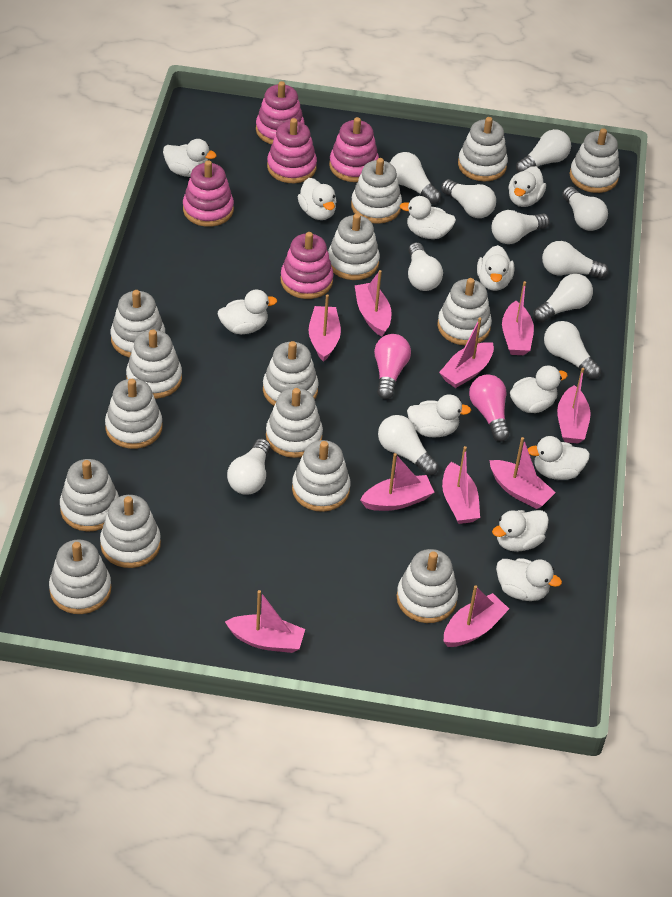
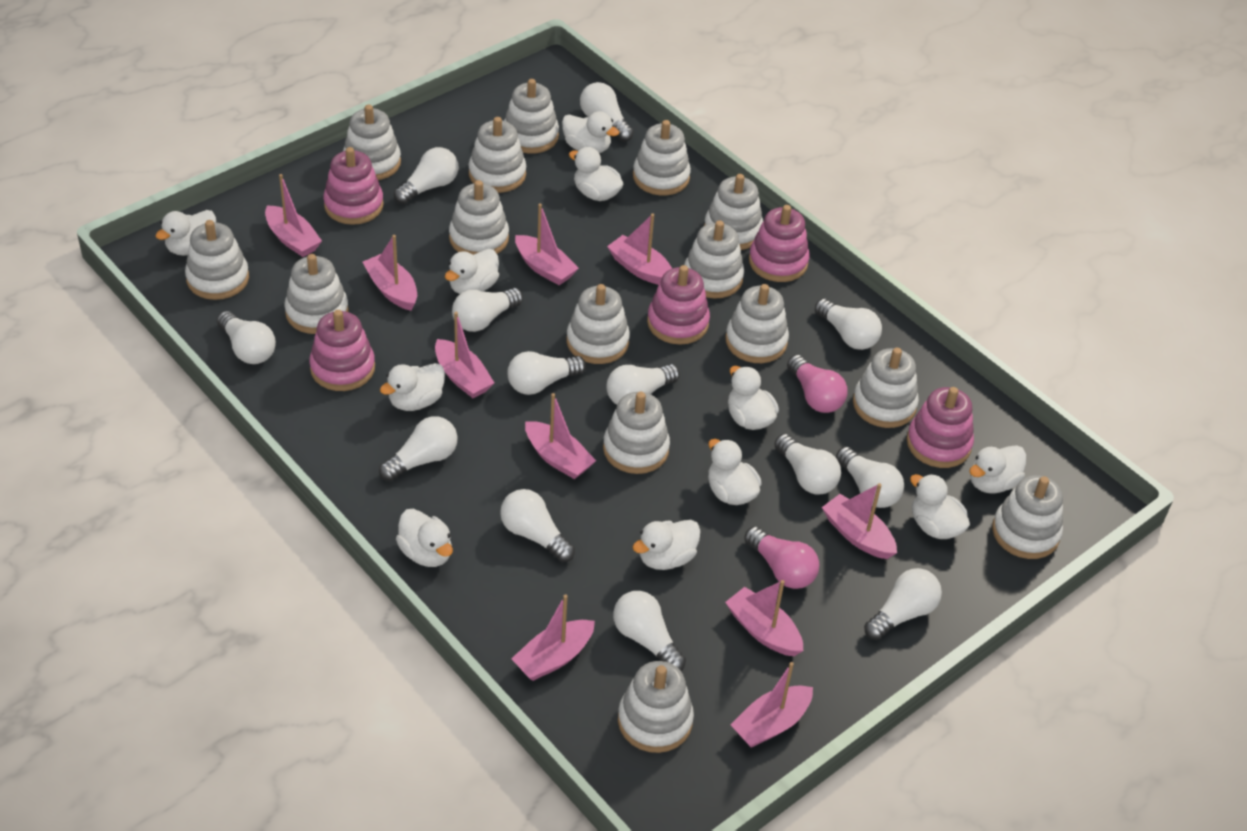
white light bulb: [227,439,271,495] [378,415,438,476] [390,152,441,204] [408,242,443,291] [441,179,496,218] [491,210,550,244] [516,129,571,173] [533,274,593,323] [542,241,608,278] [544,321,601,379] [562,187,608,231] = 11 -> [217,311,276,364] [379,416,458,481] [394,147,458,204] [452,288,523,332] [500,489,575,562] [507,351,586,395] [580,82,634,142] [606,364,680,405] [613,591,686,671] [774,434,841,495] [815,298,882,350] [836,446,904,508] [864,568,942,640] = 13

